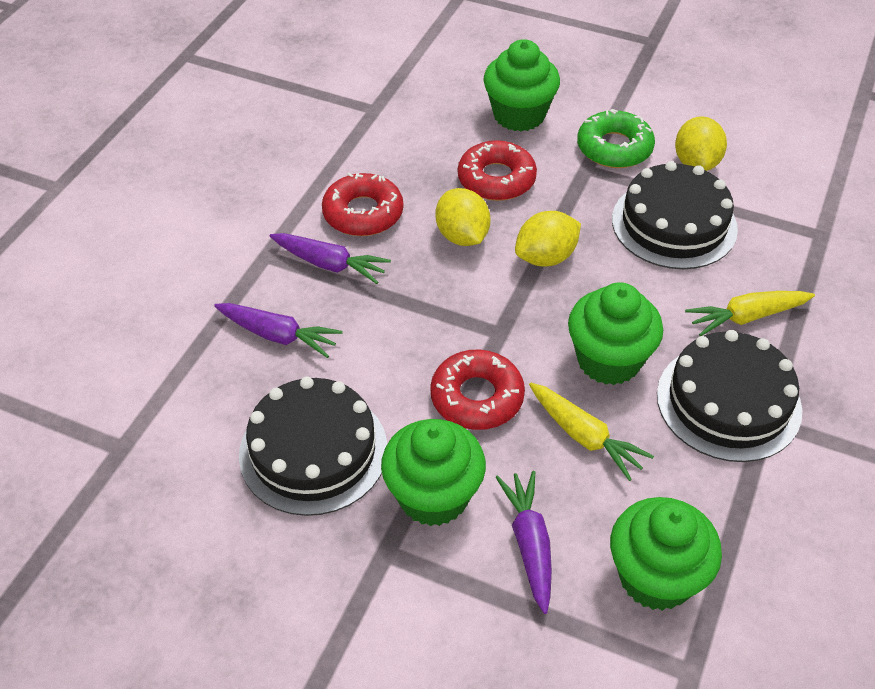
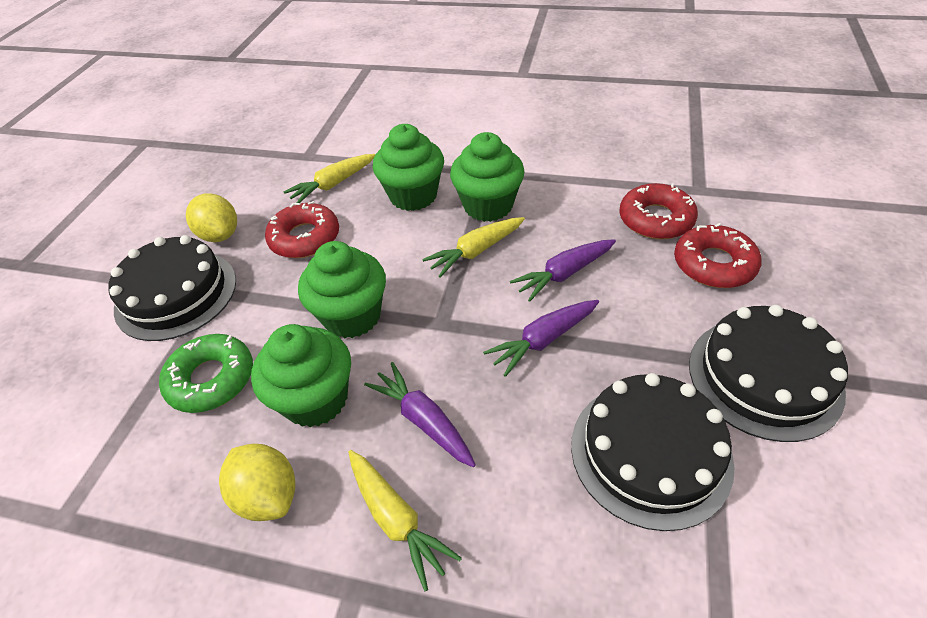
yellow carrot: [529,383,654,481] [685,291,815,336] = 2 -> [284,154,375,203] [348,450,462,591] [422,217,525,277] = 3
yellow lemon: [435,188,490,246] [515,211,581,266] [675,116,727,171] = 3 -> [186,193,237,242] [219,444,295,521] = 2

